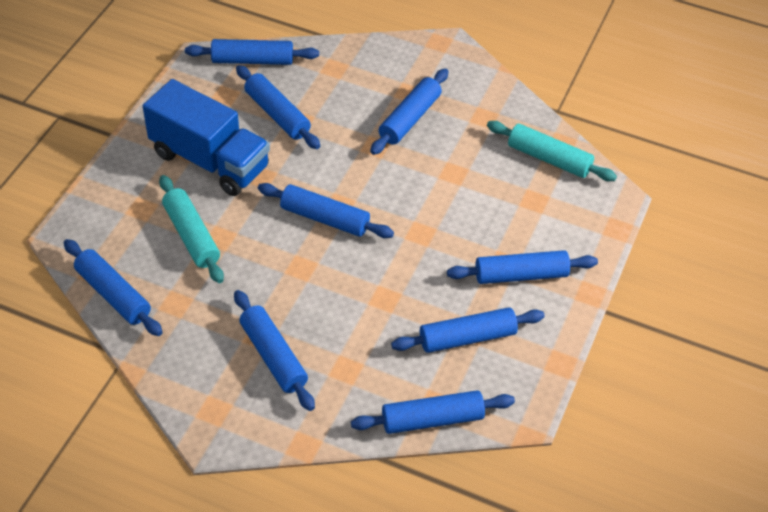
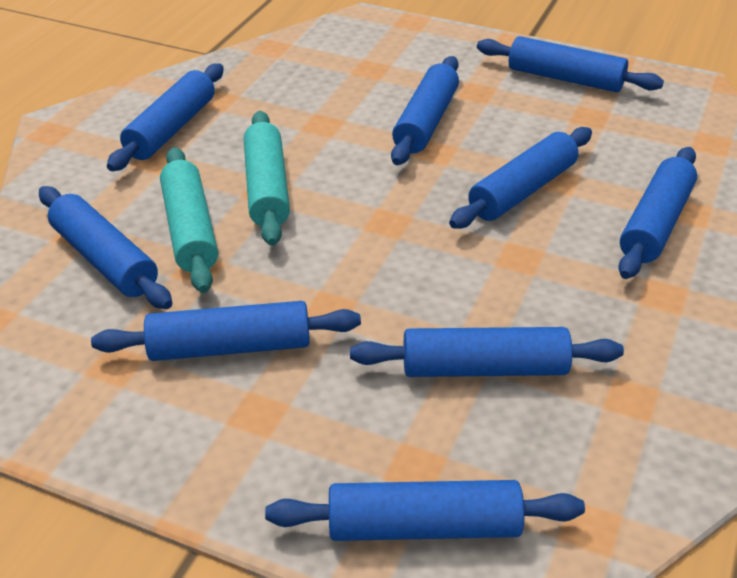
blue truck: [143,79,270,196] = 1 -> none = 0

